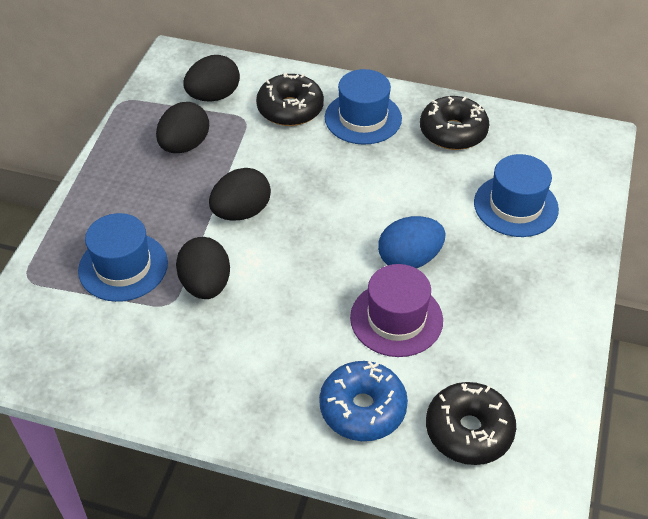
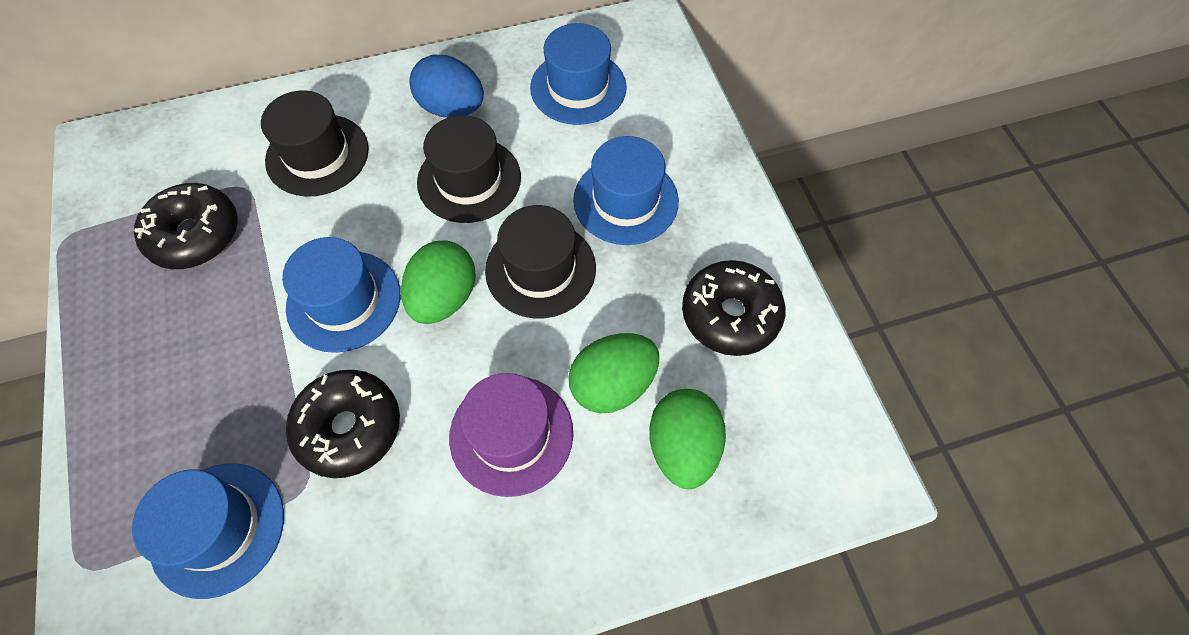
black egg: [156,102,209,153] [176,237,230,299] [184,55,240,102] [209,168,271,221] = 4 -> none = 0
black hat: none = 0 -> [261,90,369,197] [417,115,521,223] [485,205,596,318] = 3
blue donut: [319,361,408,441] = 1 -> none = 0
blue hat: [78,213,168,302] [325,69,402,145] [474,154,559,237] = 3 -> [132,463,284,599] [282,237,401,353] [530,23,627,125] [573,136,679,245] = 4
green egg: none = 0 -> [401,241,476,324] [568,333,659,413] [649,389,726,489] = 3

